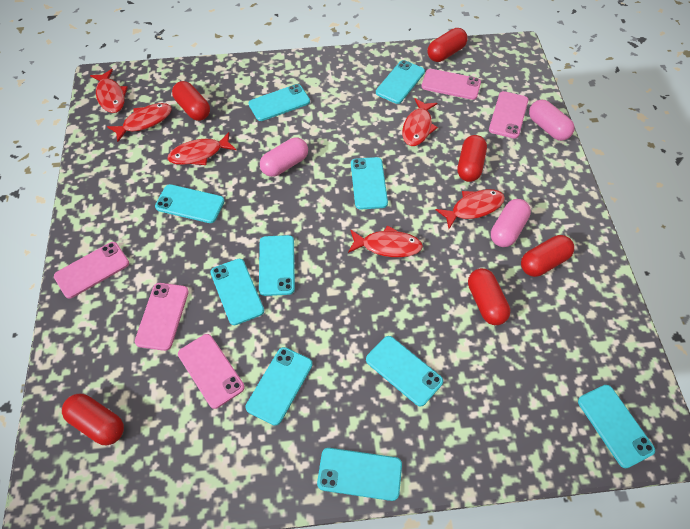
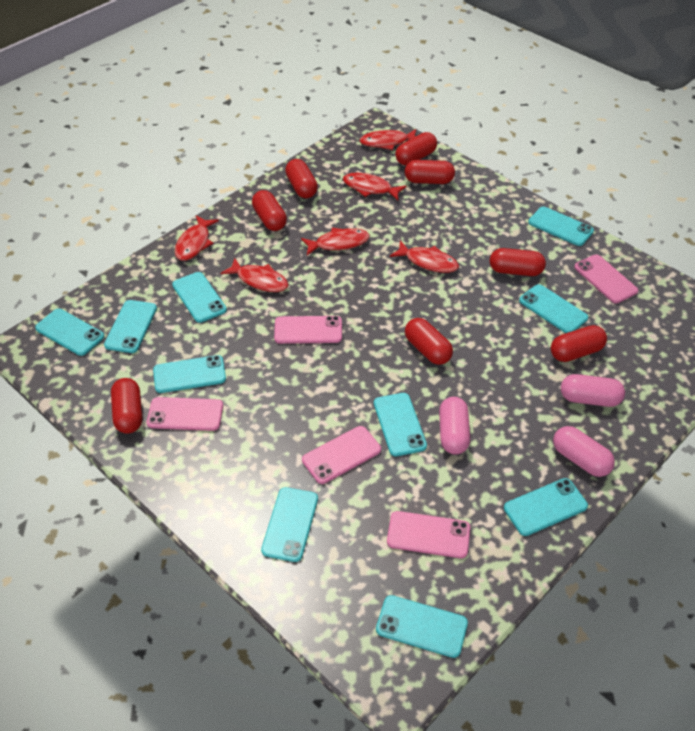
red capsule: [62,394,124,445] [172,81,210,121] [428,28,468,62] [458,135,487,182] [468,268,511,325] [521,235,574,277] = 6 -> [111,378,142,434] [252,190,287,231] [285,159,318,198] [396,132,437,165] [404,160,455,184] [405,318,453,365] [490,248,546,276] [551,325,607,362] = 8

